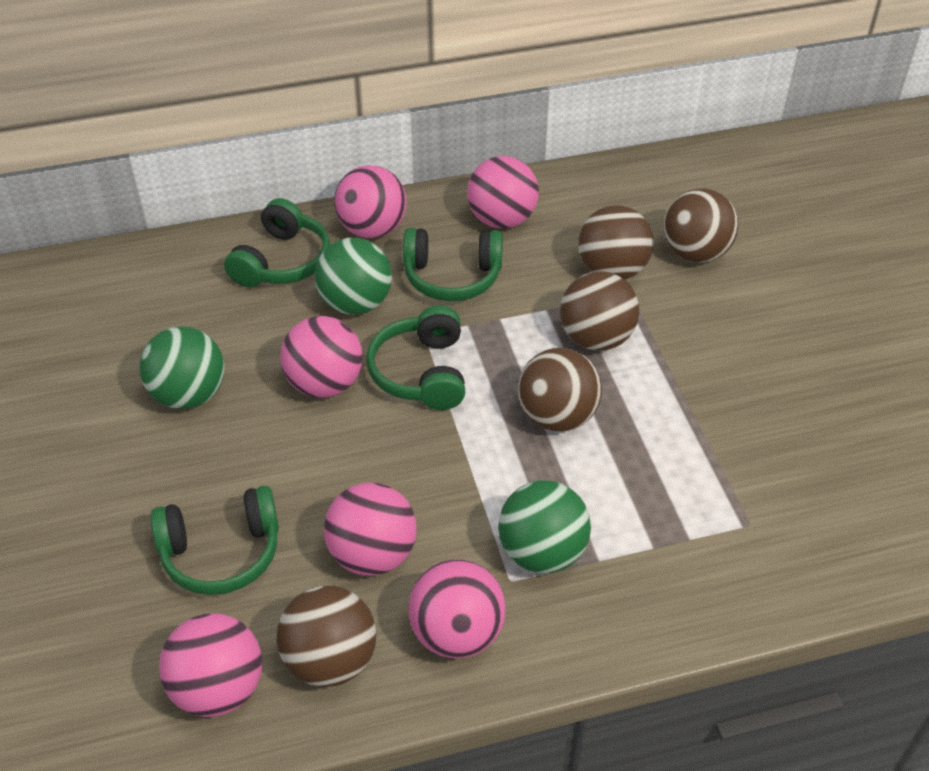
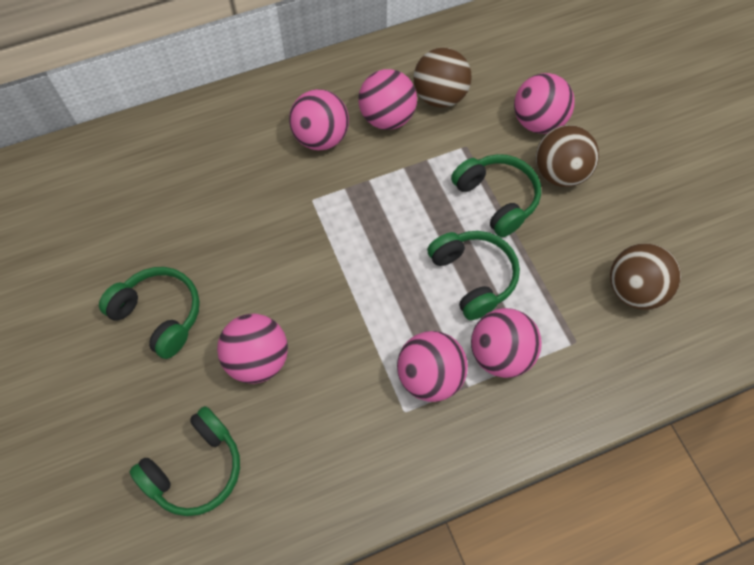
brown ball: [277,586,376,687] [518,348,602,432] [560,271,639,351] [578,205,654,280] [663,188,739,263] = 5 -> [413,48,472,108] [536,125,599,187] [610,243,681,310] = 3
green ball: [140,326,224,409] [315,238,392,315] [498,480,591,573] = 3 -> none = 0

